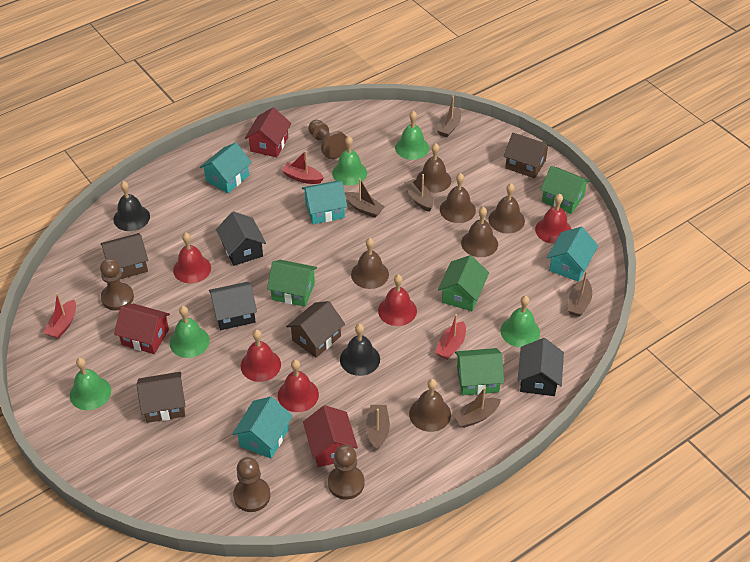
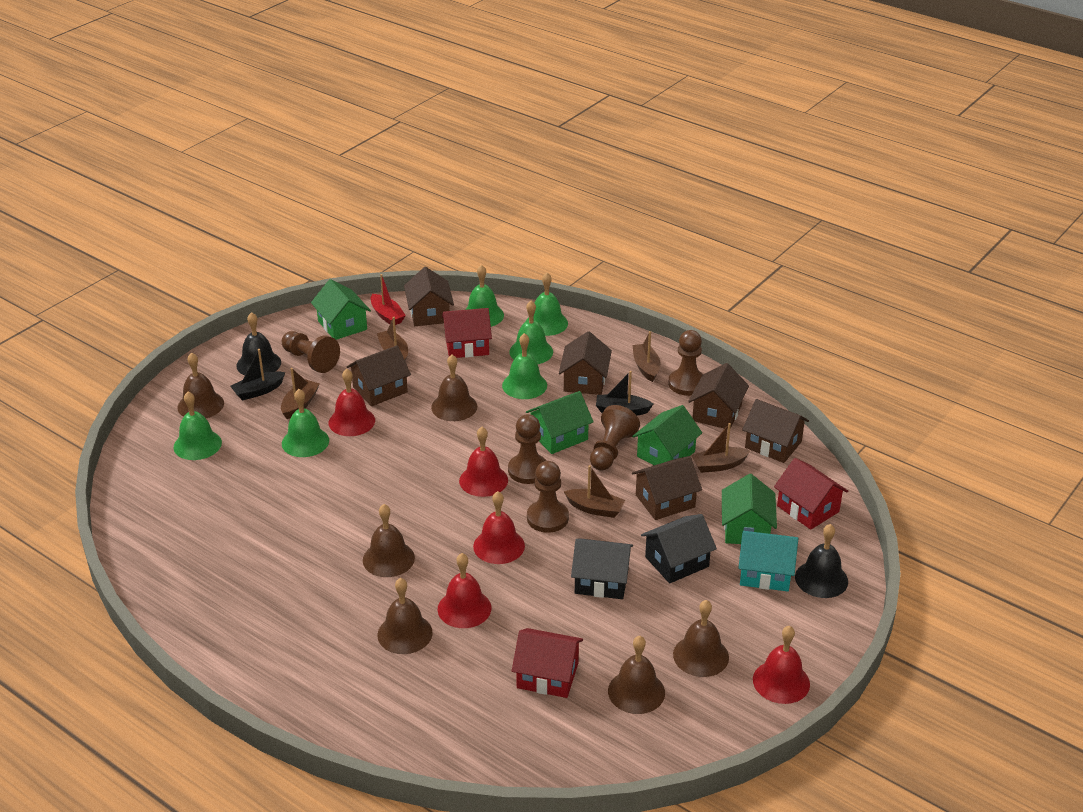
black boat: none = 0 -> [230,349,285,401] [596,371,653,415] = 2
black house: [209,282,257,330] [216,211,266,266] [518,338,564,396] = 3 -> [571,538,633,599] [641,514,717,583] = 2
brown boat: [345,178,385,218] [366,405,390,450] [404,174,433,212] [437,96,461,137] [453,387,501,428] [568,271,592,317] = 6 -> [281,368,320,419] [377,317,408,361] [564,465,625,518] [632,331,660,382] [691,423,750,473] = 5
brown house: [101,233,148,279] [137,372,186,423] [286,301,345,358] [504,133,551,178] = 4 -> [347,345,411,406] [404,267,454,326] [559,331,612,395] [632,456,702,520] [688,363,749,429] [742,399,809,463] = 6
brown pawn: [100,258,134,310] [233,457,271,512] [308,120,347,159] [328,445,364,499] = 4 -> [282,331,340,373] [508,414,547,484] [527,461,569,533] [590,405,640,471] [668,330,703,396] = 5
green bell: [70,358,111,410] [170,306,210,358] [332,136,367,185] [395,111,429,160] [500,296,540,347] = 5 -> [174,392,222,460] [282,389,329,457] [465,265,504,327] [502,333,547,399] [510,300,553,364] [526,273,568,336] = 6
red boat: [44,293,76,339] [281,151,324,184] [435,314,466,360] = 3 -> [371,274,406,325] = 1
turquoise house: [200,143,252,193] [233,397,293,459] [302,181,347,224] [547,227,598,282] = 4 -> [739,531,798,591] = 1

